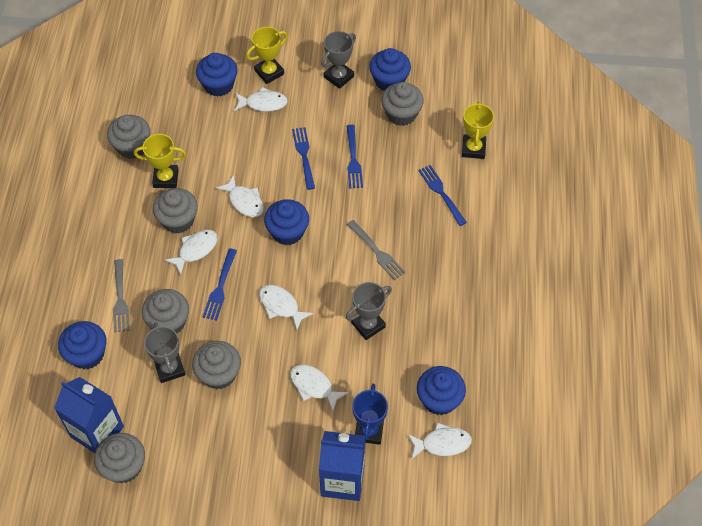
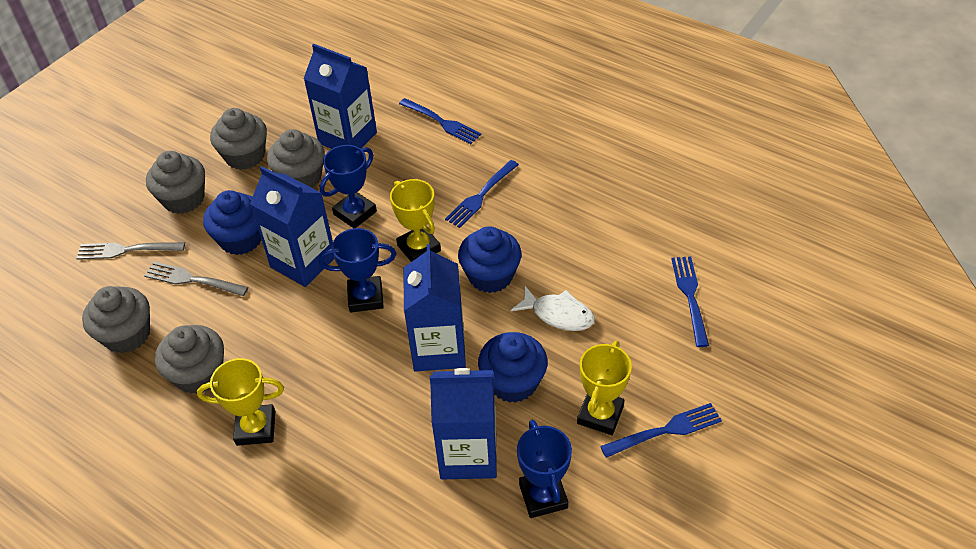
blue carton: [54,377,124,453] [319,431,365,501] = 2 -> [250,166,335,287] [304,44,377,149] [403,244,466,372] [430,368,497,479] = 4
blue cupcake: [58,321,107,369] [196,53,238,97] [264,199,309,245] [369,48,411,91] [417,366,466,415] = 5 -> [203,190,262,255] [458,226,522,293] [478,332,548,403] = 3
blue trophy: [352,384,388,445] = 1 -> [319,228,396,312] [320,145,377,228] [517,420,572,518] = 3
grey cupcake: [94,433,145,483] [107,115,150,159] [142,289,189,334] [153,188,198,234] [192,341,241,389] [381,82,424,126] = 6 -> [82,286,150,354] [146,151,205,214] [155,325,224,394] [210,108,267,170] [267,129,325,188] = 5
grey trophy: [144,322,185,383] [321,31,356,89] [346,282,392,340] = 3 -> none = 0
white fish: [164,230,218,275] [216,175,264,217] [234,87,288,112] [259,285,314,330] [290,365,349,411] [407,422,472,460] = 6 -> [511,286,595,331] = 1

